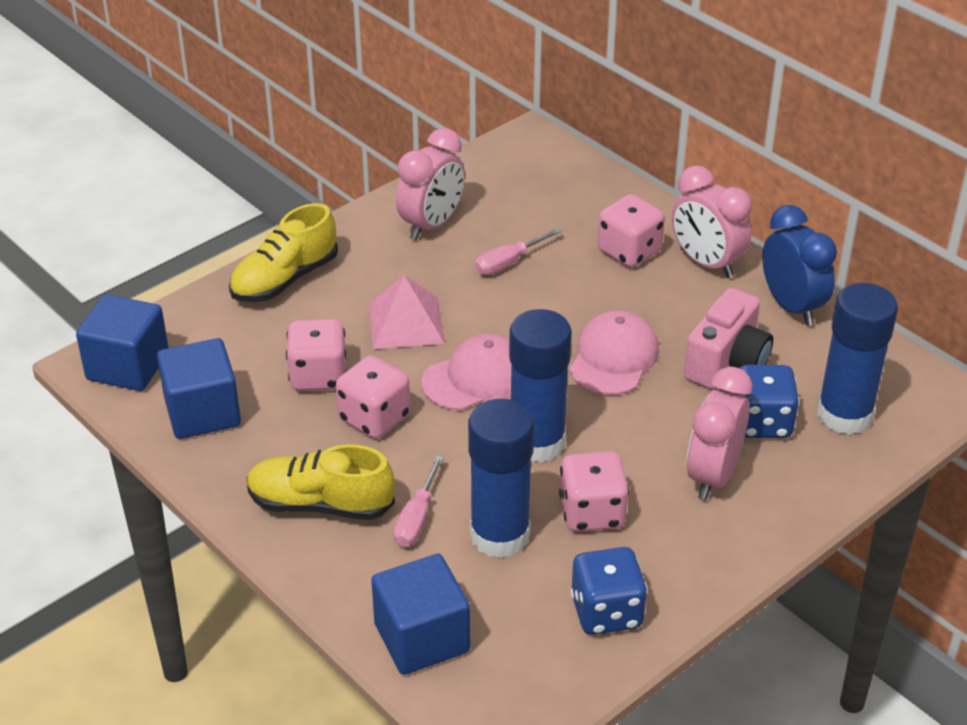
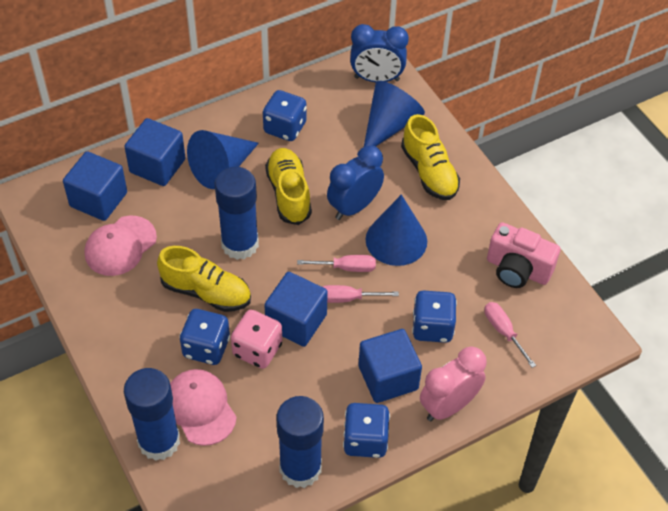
blue clock: [762,205,837,326] = 1 -> [327,146,384,220] [350,24,409,82] = 2
blue cone: none = 0 -> [187,130,259,189] [364,81,425,147] [366,194,427,266] = 3
blue cube: [76,294,168,391] [157,338,241,439] [371,554,470,675] = 3 -> [63,151,127,221] [124,118,186,186] [264,272,328,347] [358,329,422,403] = 4
blue dice: [570,547,648,635] [740,365,800,438] = 2 -> [180,309,230,365] [263,90,307,141] [343,403,390,458] [412,290,457,343] = 4
pink clock: [396,128,465,240] [672,166,752,278] [686,366,752,500] = 3 -> [420,347,487,421] = 1
pink dice: [286,319,346,391] [336,355,410,438] [559,451,629,532] [598,194,665,267] = 4 -> [231,310,282,369] = 1
pink pyramid: [369,275,445,349] = 1 -> none = 0
pink screwdriver: [394,456,444,547] [475,228,562,275] = 2 -> [297,255,376,272] [322,285,399,303] [484,302,536,368] = 3
yellow shoe: [229,203,338,302] [247,444,395,520] = 2 -> [157,246,251,312] [265,148,312,225] [401,114,460,200] = 3

